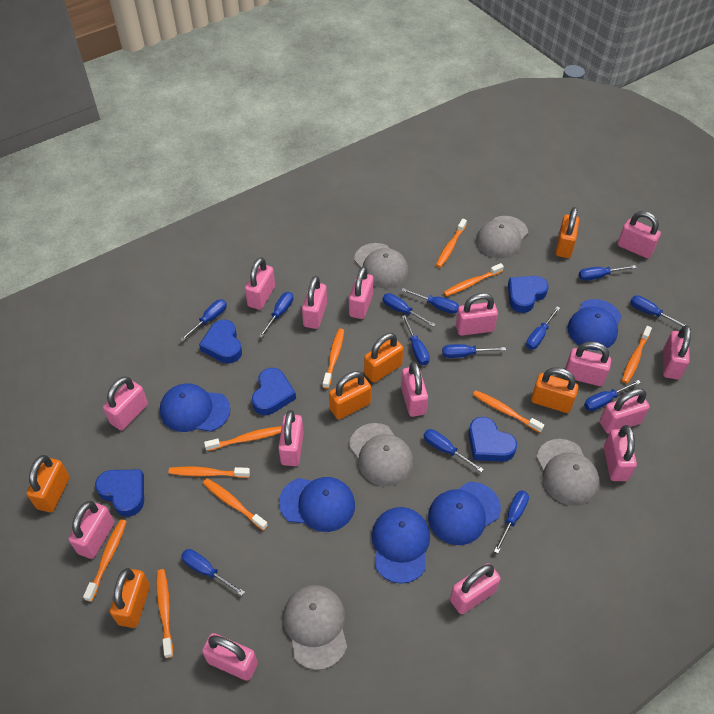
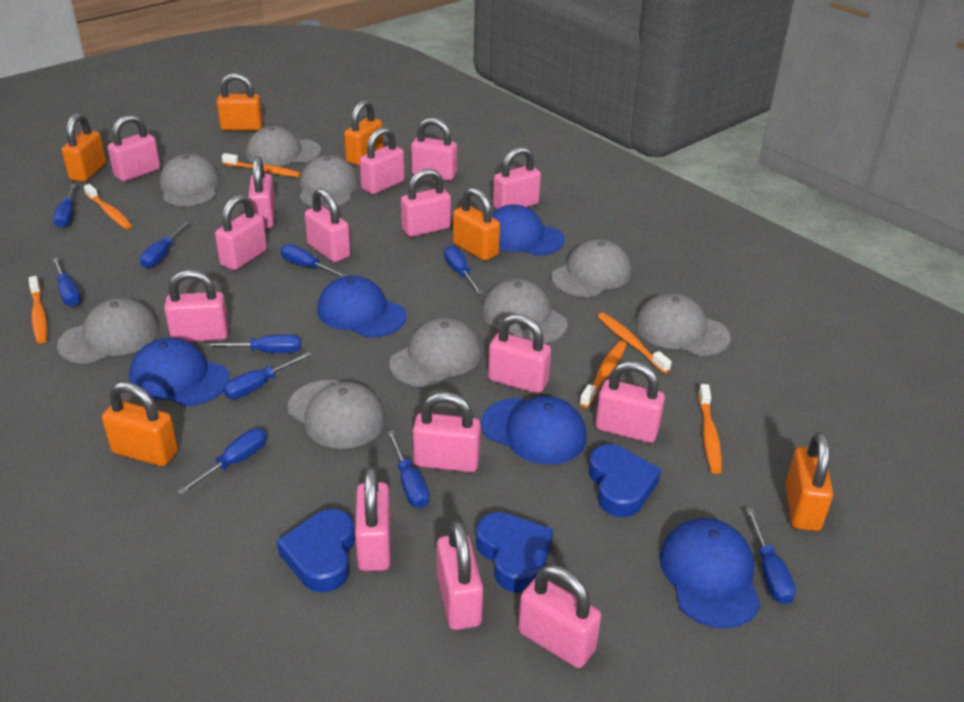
blue heart: [95,469,144,517] [199,320,242,363] [252,368,296,415] [469,417,517,462] [508,276,549,313] = 5 -> [277,509,355,592] [476,512,553,593] [589,444,661,517] = 3
blue screwdriver: [180,299,227,341] [181,549,245,596] [259,292,293,338] [383,293,436,327] [401,288,459,314] [402,315,430,365] [424,429,484,472] [442,344,506,358] [494,490,529,553] [526,307,560,350] [579,265,636,281] [584,380,641,411] [630,295,685,326] = 13 -> [52,257,81,306] [53,184,76,228] [140,222,189,268] [177,428,267,495] [205,334,301,353] [223,352,312,399] [280,244,348,277] [387,430,429,508] [444,245,483,294] [746,508,796,604] = 10
grey cap: [283,585,347,670] [349,423,413,486] [354,243,408,288] [476,216,528,258] [536,439,600,506] = 5 -> [57,298,159,364] [159,154,220,206] [246,126,321,166] [287,380,386,449] [299,155,359,208] [389,318,482,387] [482,279,568,344] [551,239,631,297] [636,293,731,356] = 9
orange toothbrush: [83,519,127,602] [156,569,173,658] [168,467,250,478] [203,478,268,531] [204,426,282,451] [323,328,344,389] [436,219,467,268] [443,263,504,296] [473,390,544,433] [622,326,652,384] = 10 -> [29,276,48,344] [84,184,132,229] [222,153,301,177] [579,341,627,408] [597,313,672,373] [698,384,722,474] = 6

